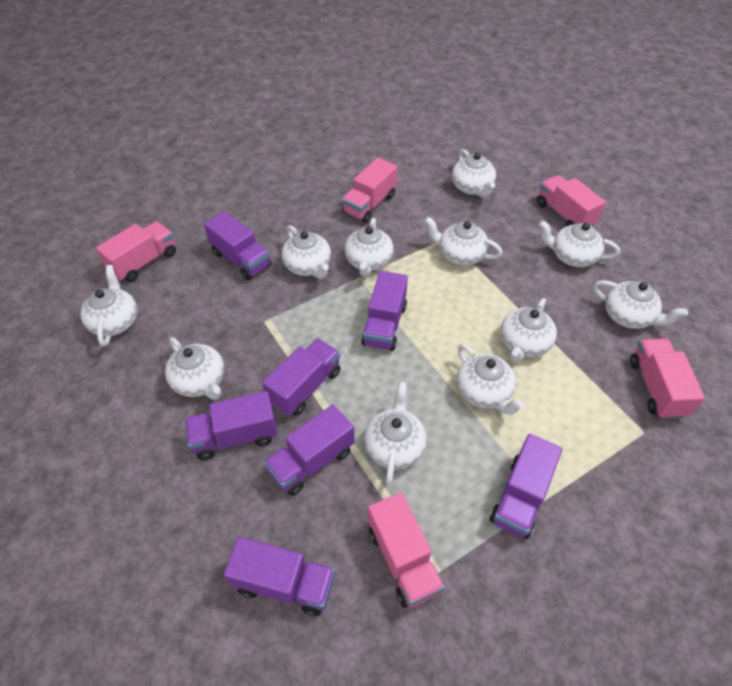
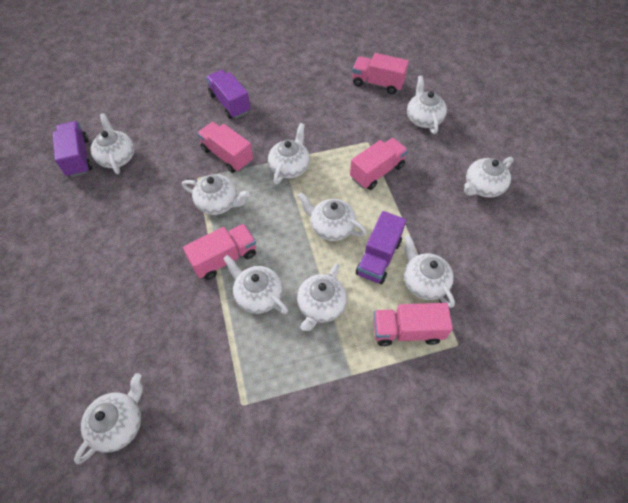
purple truck: [185,391,277,460] [204,211,271,280] [224,537,335,616] [262,338,341,416] [264,404,355,496] [361,271,408,351] [490,434,562,539] = 7 -> [52,121,92,177] [206,70,250,119] [356,211,406,284] = 3
white teapot: [80,265,137,347] [165,337,224,400] [281,225,331,279] [344,218,394,277] [364,382,427,485] [425,217,503,266] [452,149,496,198] [457,344,525,415] [500,298,557,363] [539,221,620,267] [593,280,688,329] = 11 -> [74,373,143,464] [91,113,134,174] [182,174,250,215] [223,255,288,314] [268,123,310,185] [297,264,347,331] [298,192,367,241] [404,235,455,308] [407,76,447,134] [464,157,514,198] = 10

